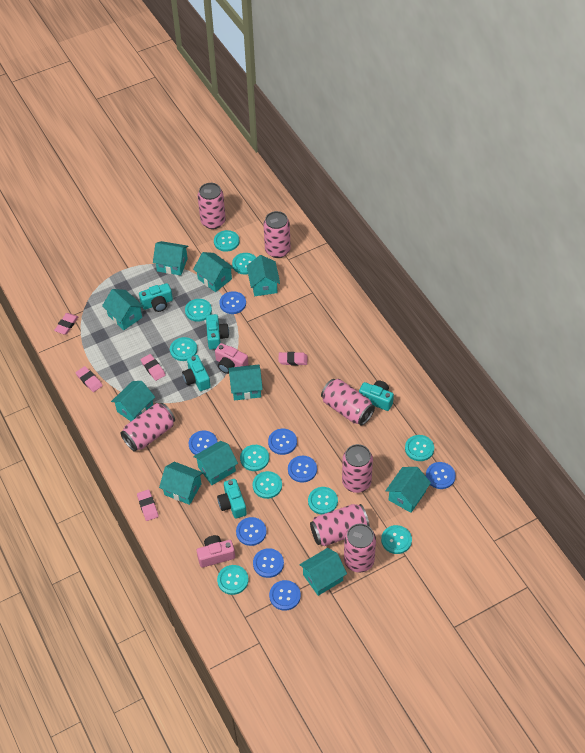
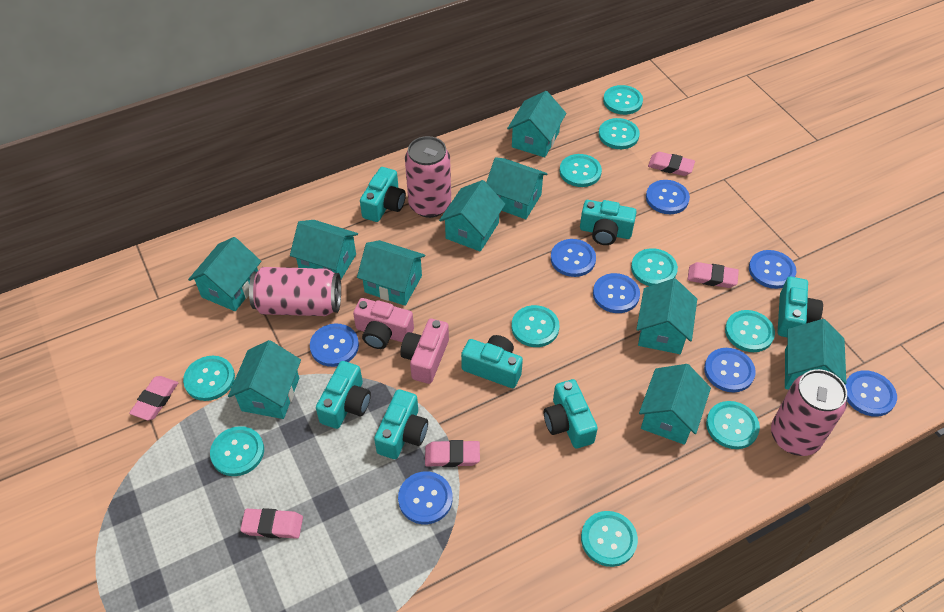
pink can: [120,403,175,452] [198,183,226,229] [263,211,291,258] [310,504,370,546] [321,379,375,425] [342,444,373,493] [344,524,376,573] = 7 -> [249,267,341,316] [405,136,451,218] [771,369,847,456] = 3
turquoise camera: [139,283,173,312] [182,355,211,391] [206,314,229,350] [217,479,247,519] [359,381,394,411] = 5 -> [316,361,371,429] [360,167,406,222] [374,389,428,459] [461,335,523,388] [544,379,598,449] [580,200,637,245] [778,277,823,338] = 7

